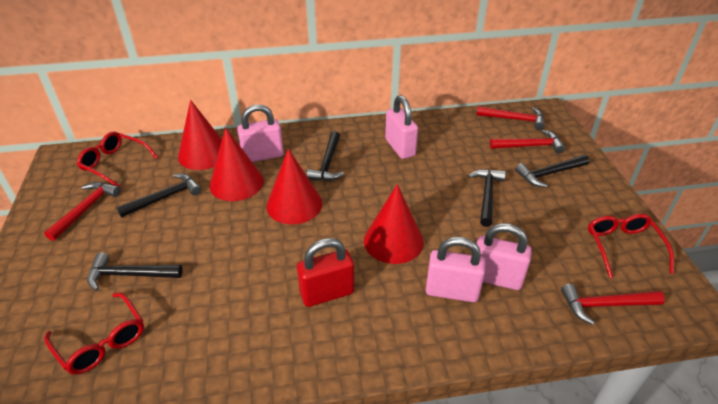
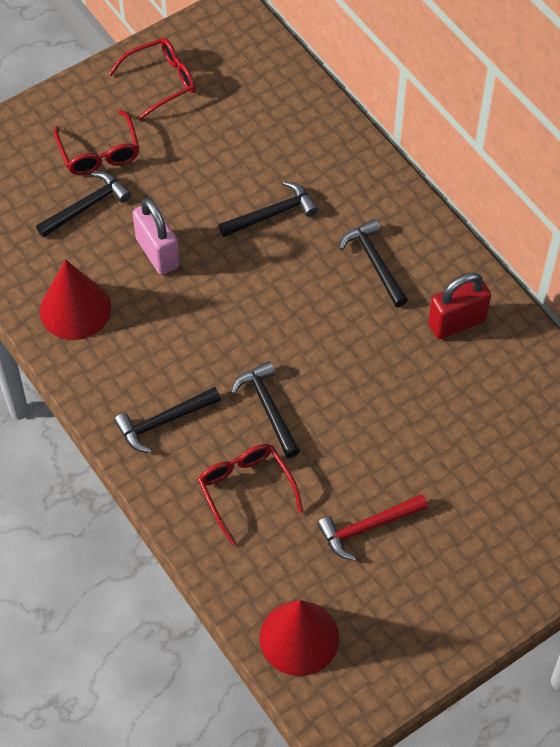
pink padlock: [237,104,284,162] [385,95,418,159] [426,237,485,302] [477,223,531,290] = 4 -> [132,197,180,275] = 1
red cone: [178,100,222,170] [210,128,264,201] [266,148,322,224] [364,184,424,264] = 4 -> [40,260,111,340] [260,600,339,676] = 2
red hammer: [44,182,121,241] [476,106,545,130] [490,130,565,154] [561,284,665,325] = 4 -> [317,494,428,561] = 1

